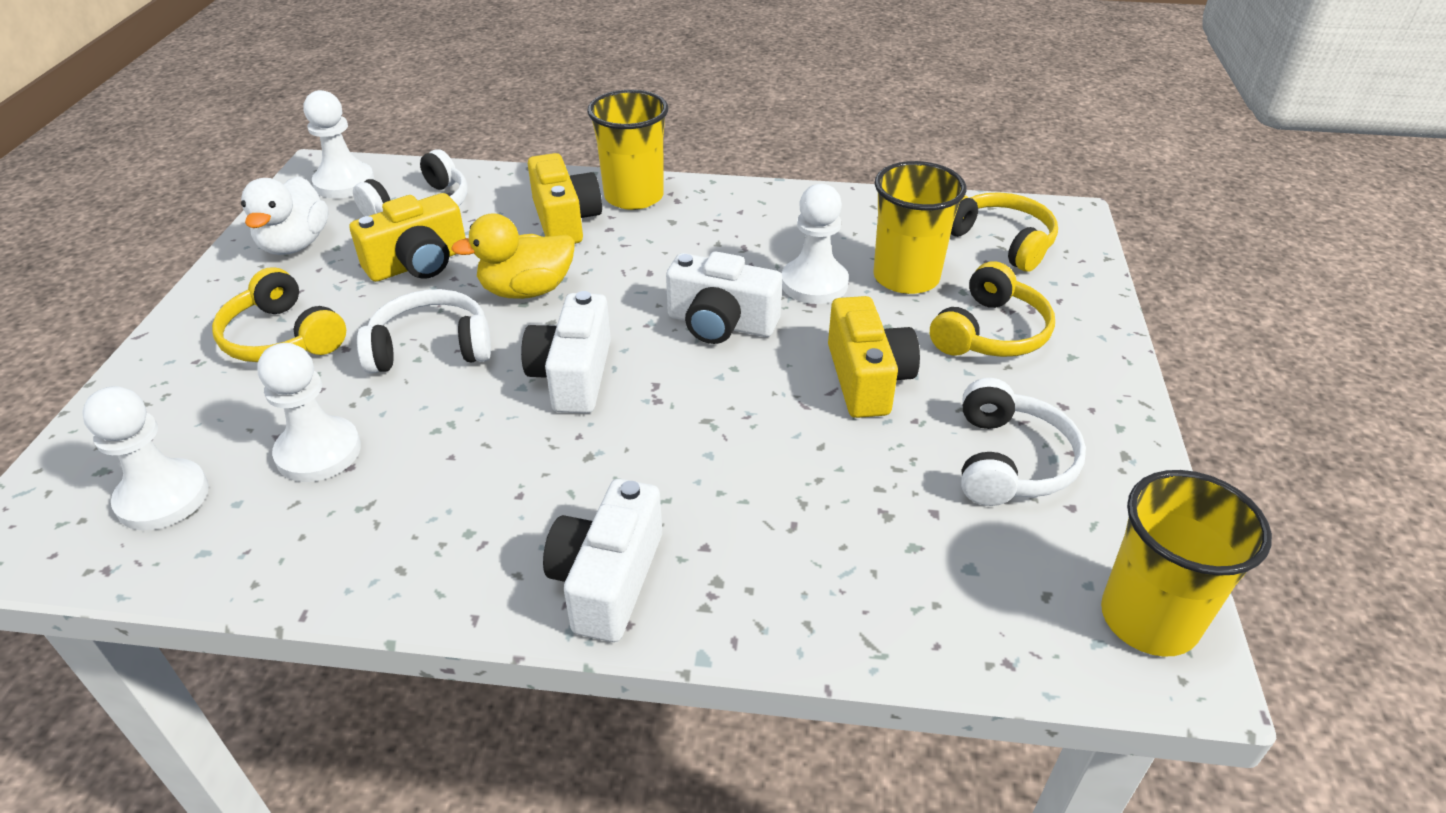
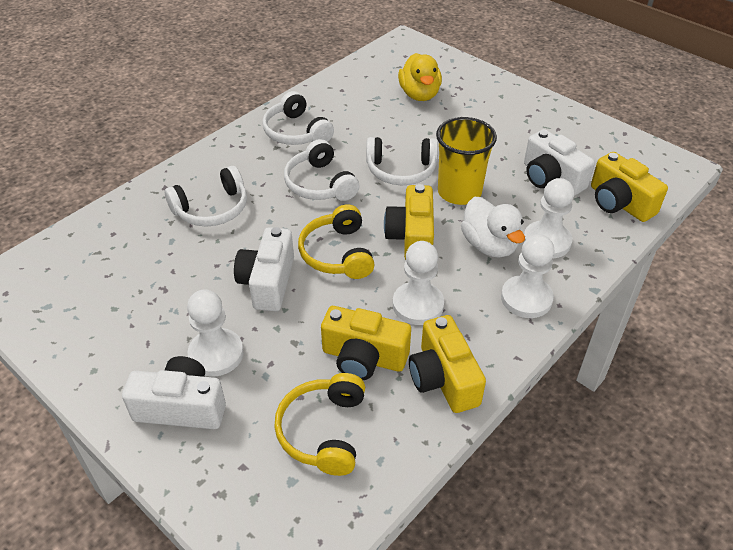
white headphones: [353,149,467,216] [357,289,491,373] [961,378,1086,506] = 3 -> [165,166,247,227] [262,91,334,145] [284,139,360,201] [366,137,438,185] = 4
yellow camera: [350,193,466,282] [528,153,602,244] [828,296,920,418] = 3 -> [321,306,411,380] [384,184,434,260] [409,315,486,413] [591,152,668,222] = 4
yellow cup: [587,90,668,210] [873,161,966,294] [1101,470,1272,657] = 3 -> [436,117,497,205] = 1
yellow headphones: [212,267,346,362] [930,261,1055,357] [951,192,1058,272] = 3 -> [274,373,365,476] [298,204,375,279] = 2

